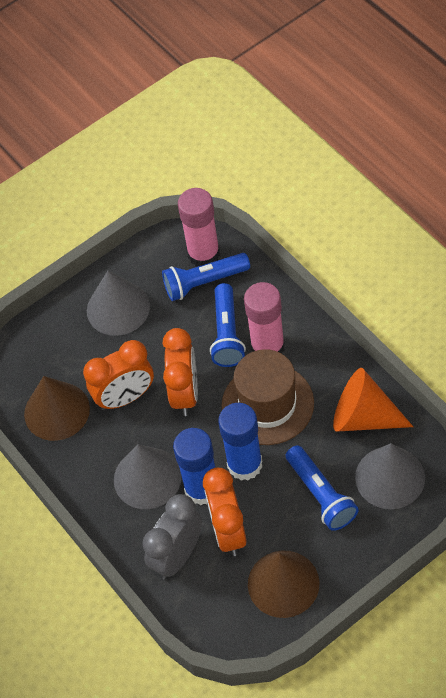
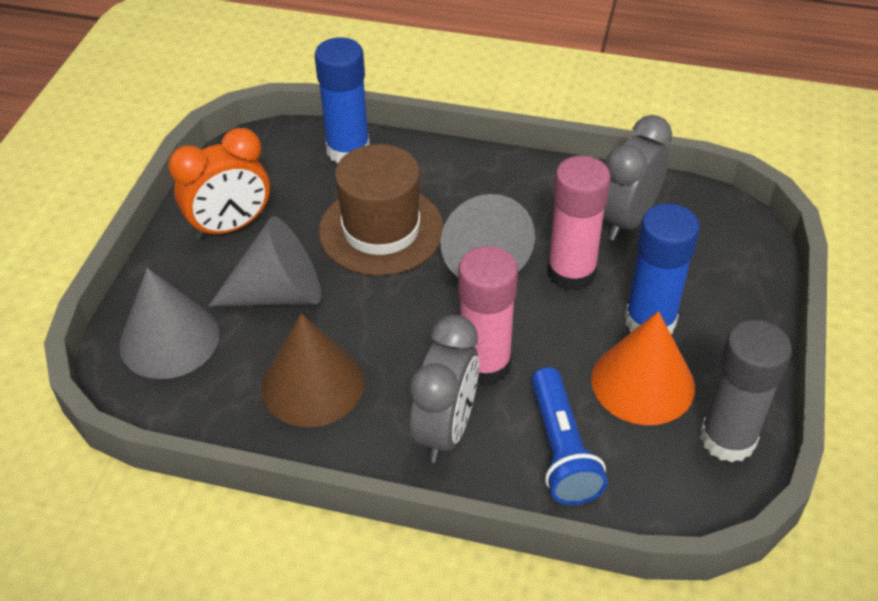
blue flashlight: [162,253,250,301] [210,283,246,367] [286,445,359,531] = 3 -> [531,367,608,505] = 1
brown cone: [24,376,90,441] [248,551,320,618] = 2 -> [261,314,364,427] = 1
grey clock: [143,494,202,579] = 1 -> [410,315,479,463] [603,115,672,241] = 2
grey glue stick: none = 0 -> [700,320,792,463] = 1
orange clock: [83,340,154,410] [163,328,198,416] [203,468,247,556] = 3 -> [168,128,270,240] = 1

